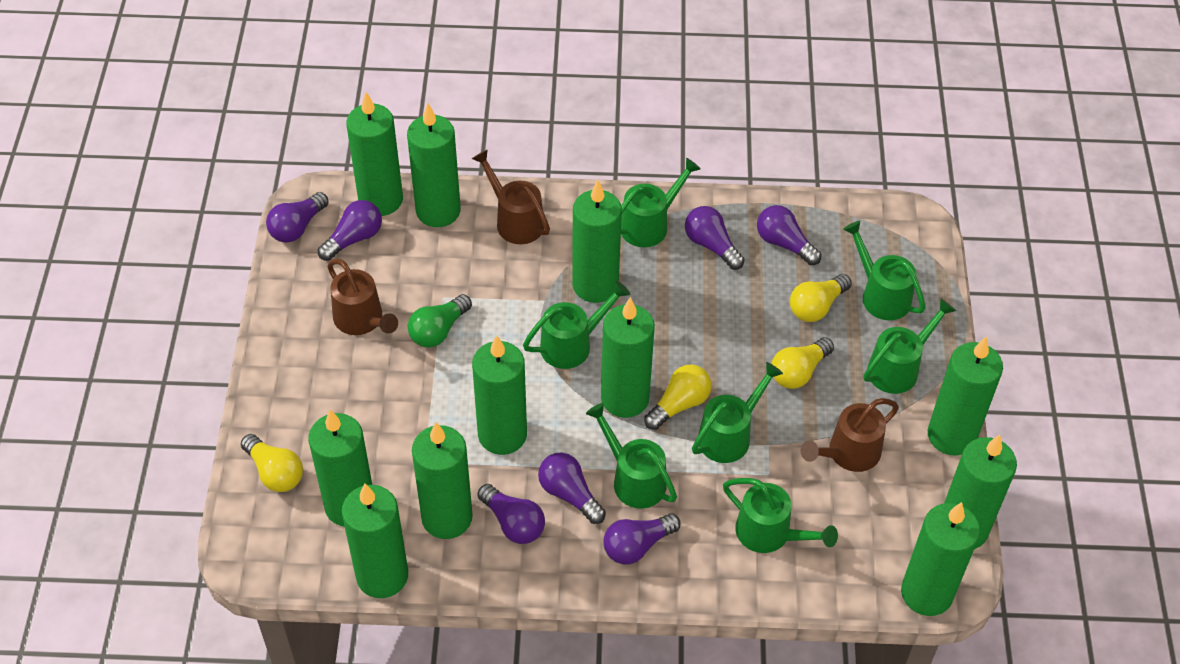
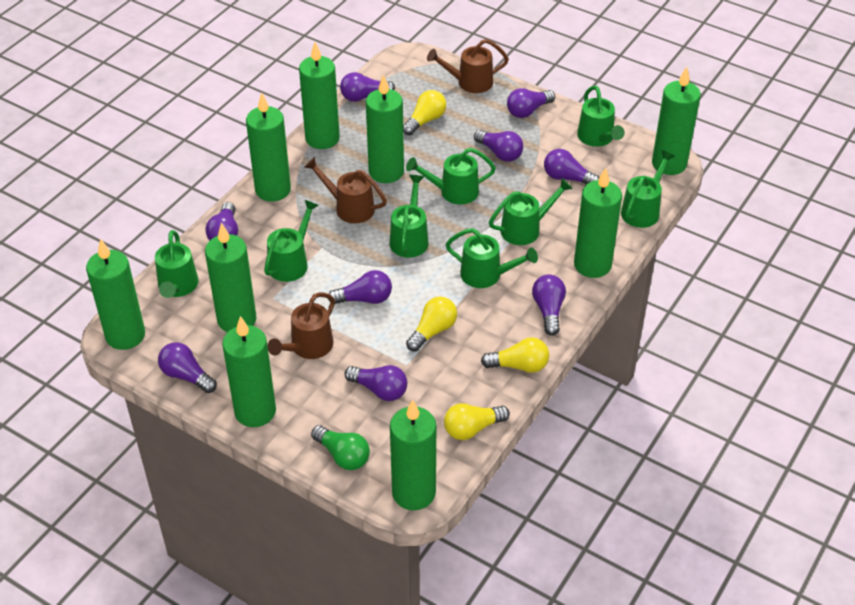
green candle: [308,410,372,527] [342,484,408,598] [346,92,403,216] [407,104,461,227] [412,422,473,539] [472,335,527,455] [572,180,622,303] [601,297,655,418] [901,502,980,616] [928,336,1003,456] [944,434,1017,549] = 11 -> [86,238,145,350] [205,223,256,332] [222,316,276,427] [246,92,291,202] [299,42,340,149] [366,74,404,183] [390,400,436,510] [574,168,622,278] [652,67,701,175] = 9
green watering can: [523,281,630,369] [586,403,677,508] [621,158,701,247] [692,362,783,463] [723,478,838,553] [843,221,926,320] [864,298,956,394] = 7 -> [155,230,199,298] [264,200,319,282] [389,175,429,258] [406,148,496,205] [446,228,538,288] [489,178,573,245] [577,86,625,147] [621,150,675,228] = 8
purple light bulb: [266,192,329,243] [318,200,382,261] [477,484,545,544] [538,453,606,524] [603,514,681,565] [685,206,745,270] [757,205,821,266] = 7 -> [158,342,217,393] [205,202,238,241] [328,270,392,304] [340,72,395,102] [345,365,407,401] [474,130,523,162] [507,88,555,118] [532,275,566,335] [544,149,599,184] = 9

